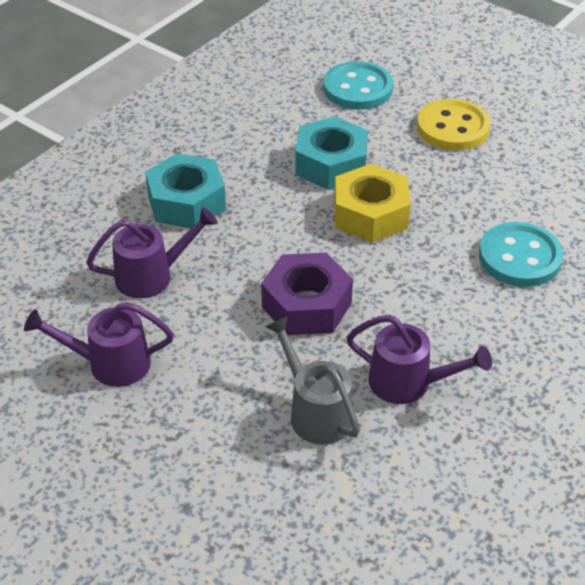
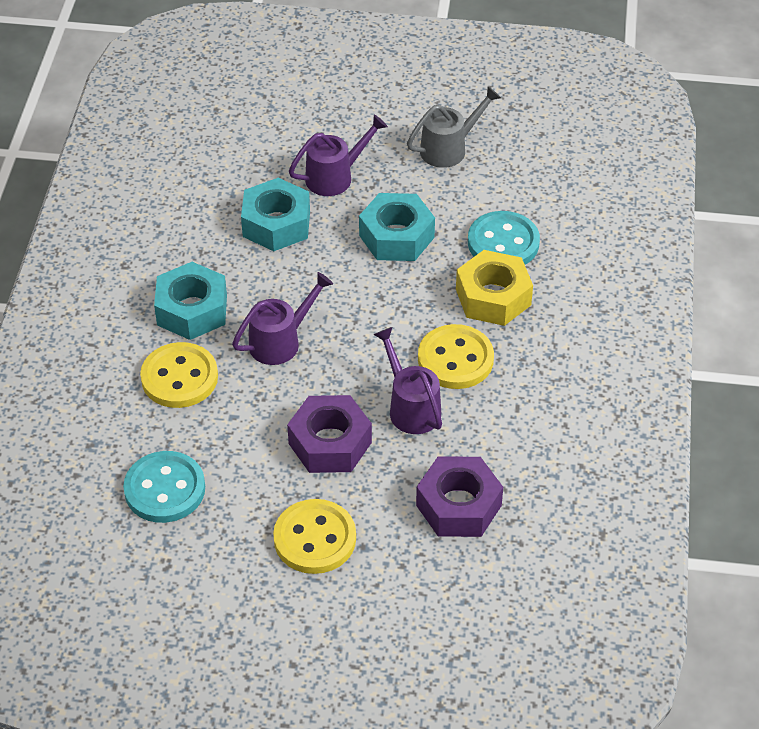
purple nut: [261,253,353,335] = 1 -> [287,395,372,473] [416,456,503,537] = 2
turquoise nut: [145,153,226,228] [296,117,368,190] = 2 -> [154,262,227,340] [241,178,310,251] [359,193,435,261] = 3
yellow button: [417,99,491,150] = 1 -> [140,342,218,408] [273,499,356,574] [418,324,494,389] = 3

